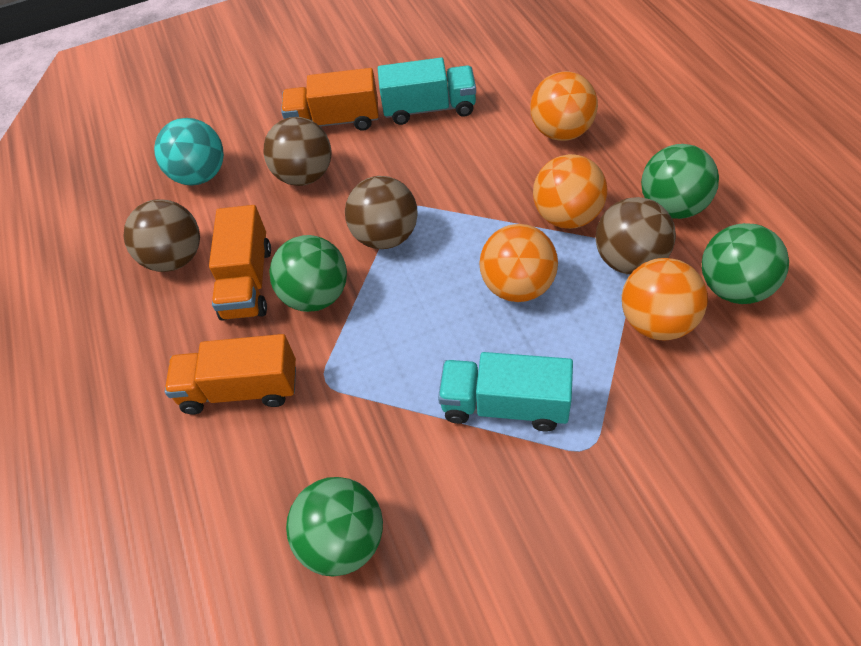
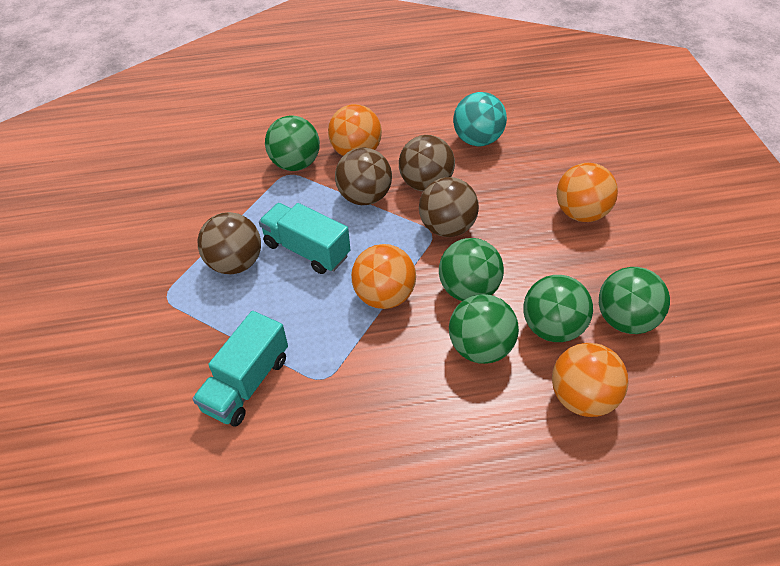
green ball: [269,235,347,312] [286,477,383,576] [641,144,719,219] [702,223,789,304] = 4 -> [265,116,320,171] [439,238,504,301] [449,294,519,364] [523,275,593,342] [599,267,670,334] = 5
orange truck: [165,334,296,414] [209,205,271,321] [281,68,379,131] = 3 -> none = 0

